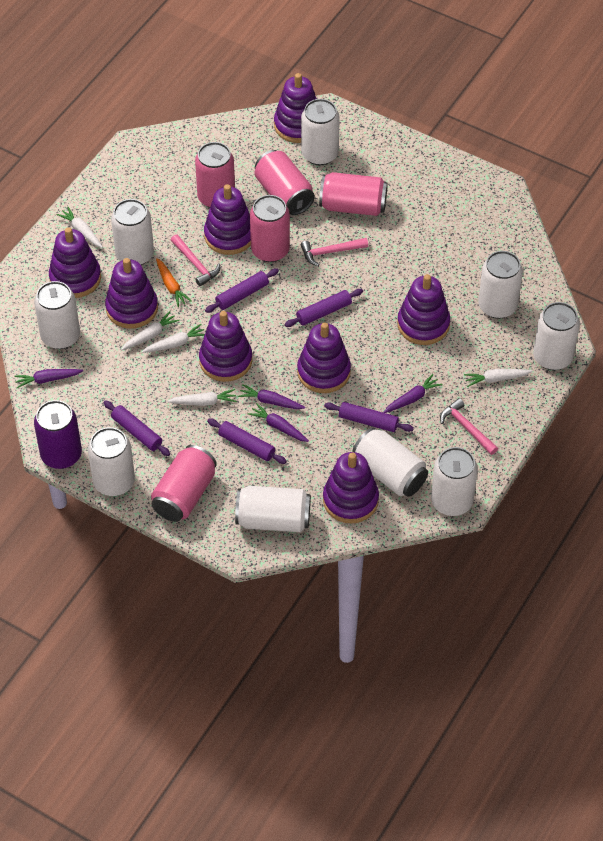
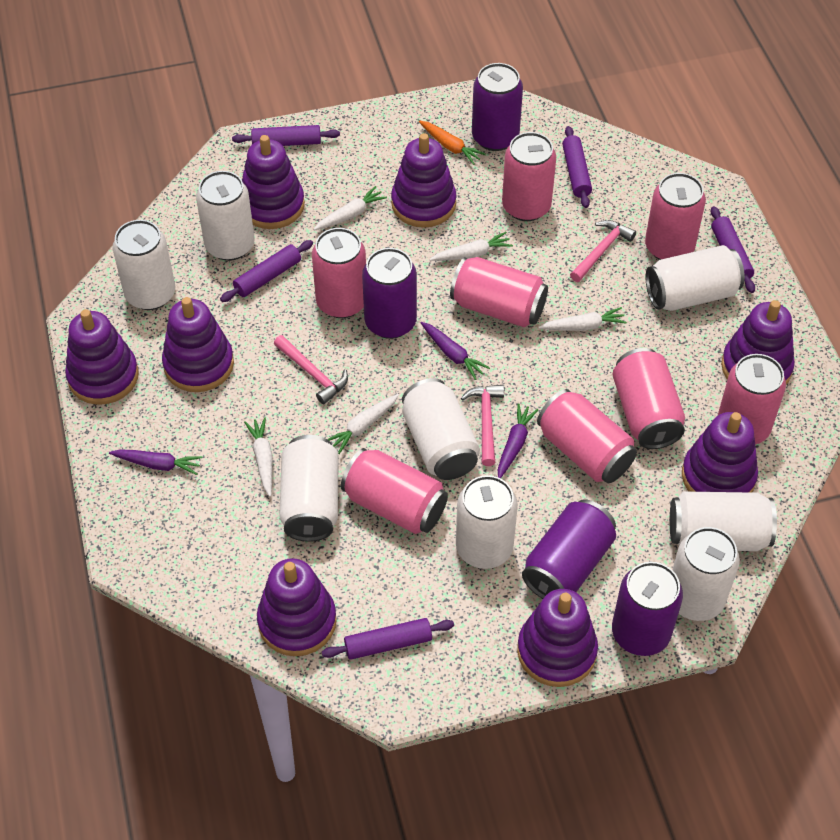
pink can: [151,445,217,522] [195,142,235,208] [250,195,290,262] [255,150,315,215] [319,172,388,216] = 5 -> [312,228,366,318] [341,448,448,534] [450,257,548,327] [502,132,556,221] [537,389,637,483] [612,348,685,449] [645,173,706,260] [717,354,786,445] = 8
purple can: [34,400,82,469] = 1 -> [362,248,417,339] [472,63,523,151] [522,499,616,599] [612,562,683,656] = 4
purple carrot: [14,369,83,388] [238,384,305,409] [248,403,309,442] [383,374,443,413] = 4 -> [109,449,202,475] [421,322,490,380] [498,403,538,479] = 3
white can: [34,281,80,349] [88,427,135,496] [111,199,154,265] [235,486,311,532] [301,99,340,165] [352,428,428,497] [431,447,478,516] [478,251,523,319] [533,302,580,370] = 9 -> [112,220,175,310] [196,171,255,261] [279,435,339,542] [402,378,480,480] [456,475,518,569] [645,245,745,311] [670,491,777,551] [672,527,740,621] = 8

